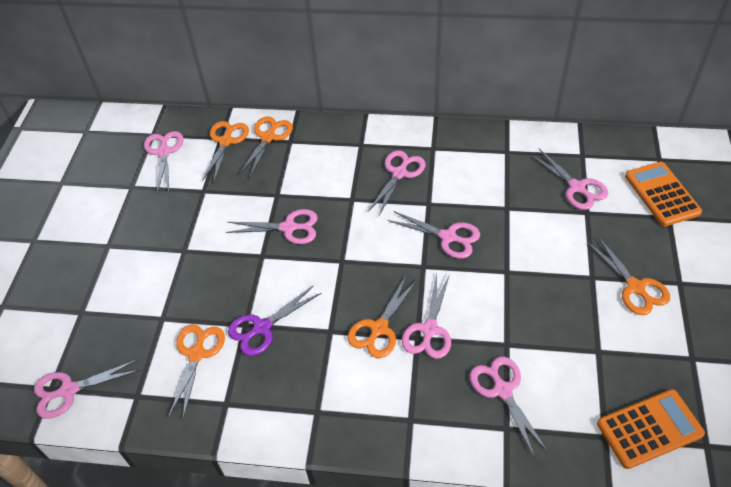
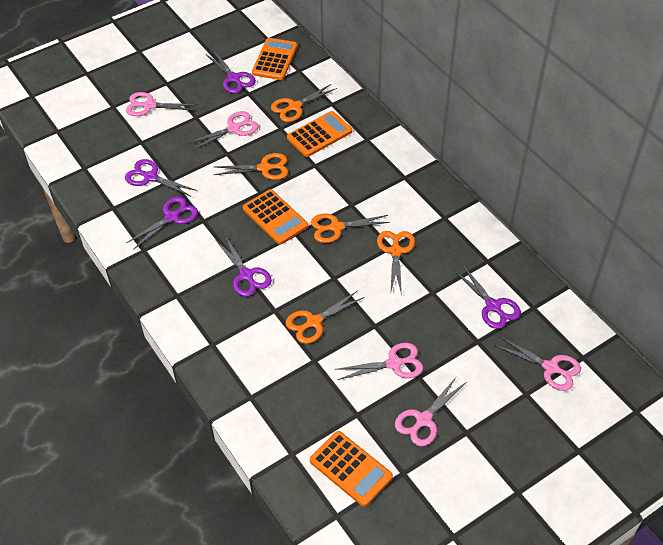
orange calculator: [597,389,705,469] [625,162,702,226] = 2 -> [243,189,308,245] [252,38,298,80] [287,111,352,157] [310,431,393,507] = 4
pink scissors: [34,359,141,418] [144,131,184,193] [226,209,318,244] [368,150,426,216] [388,211,480,259] [402,274,451,359] [470,357,548,458] [530,149,608,210] = 8 -> [126,92,198,116] [188,111,258,150] [335,343,423,380] [395,376,466,446] [494,337,581,391] = 5
purple scissors: [228,285,321,356] = 1 -> [125,159,197,197] [127,197,198,250] [207,50,256,94] [216,236,272,297] [455,266,521,329] = 5

